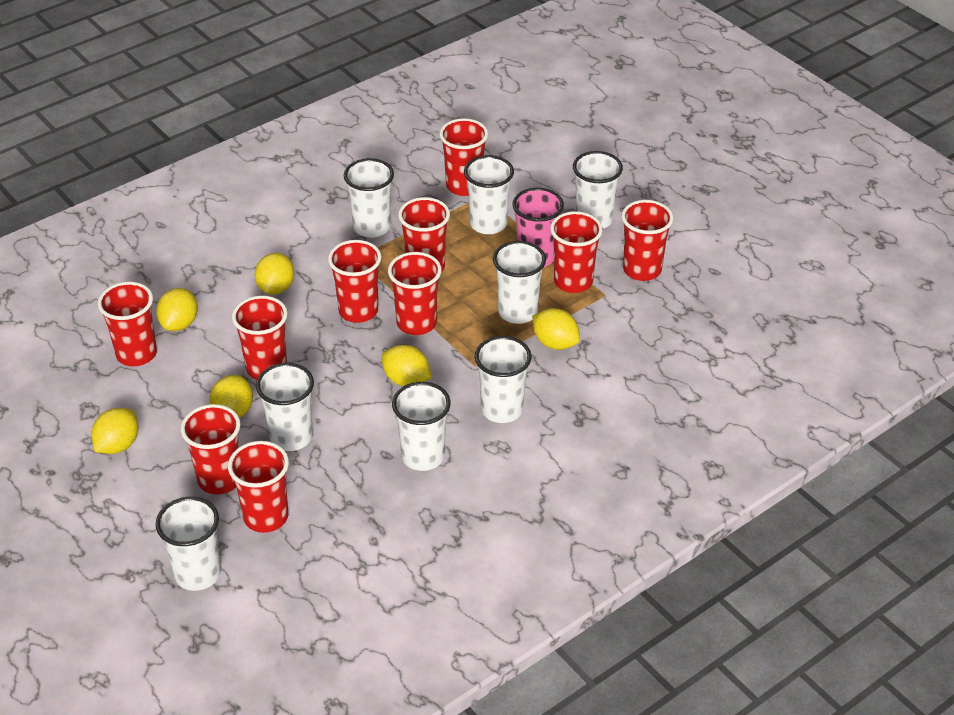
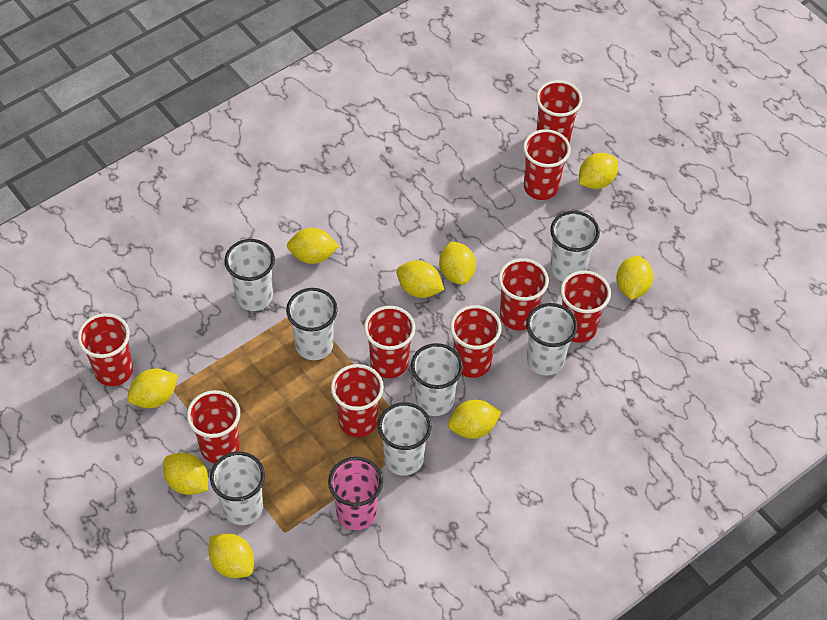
red cup: [98,282,157,366] [181,404,241,494] [228,441,289,533] [232,296,288,380] [328,240,382,323] [388,252,442,335] [398,197,450,271] [439,118,488,196] [550,211,603,293] [622,200,673,281] = 10 -> [77,313,133,386] [187,390,240,463] [331,364,384,437] [364,306,416,378] [450,305,502,378] [498,258,549,330] [523,129,571,200] [536,80,582,142] [560,270,611,343] = 9
white cup: [156,497,221,591] [256,363,314,451] [344,158,394,238] [392,382,451,471] [464,155,514,234] [475,336,532,423] [493,241,546,324] [573,151,623,229] = 8 -> [210,452,265,525] [225,239,275,311] [286,288,338,360] [378,402,431,476] [411,343,463,416] [526,303,578,375] [550,211,600,281] = 7
yellow lemon: [91,408,138,454] [156,288,198,331] [210,375,253,418] [255,253,294,295] [381,345,432,386] [532,308,580,350] = 6 -> [127,369,178,408] [163,453,208,495] [209,534,254,578] [287,228,339,264] [396,260,444,298] [439,241,476,285] [448,400,501,439] [579,153,618,189] [616,256,653,300] = 9

